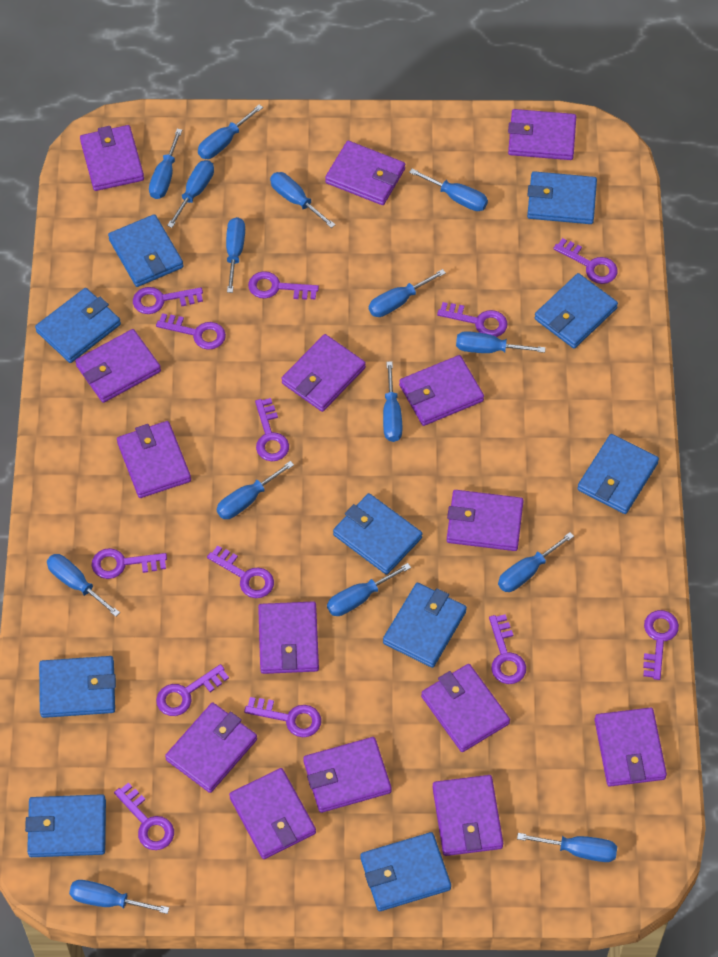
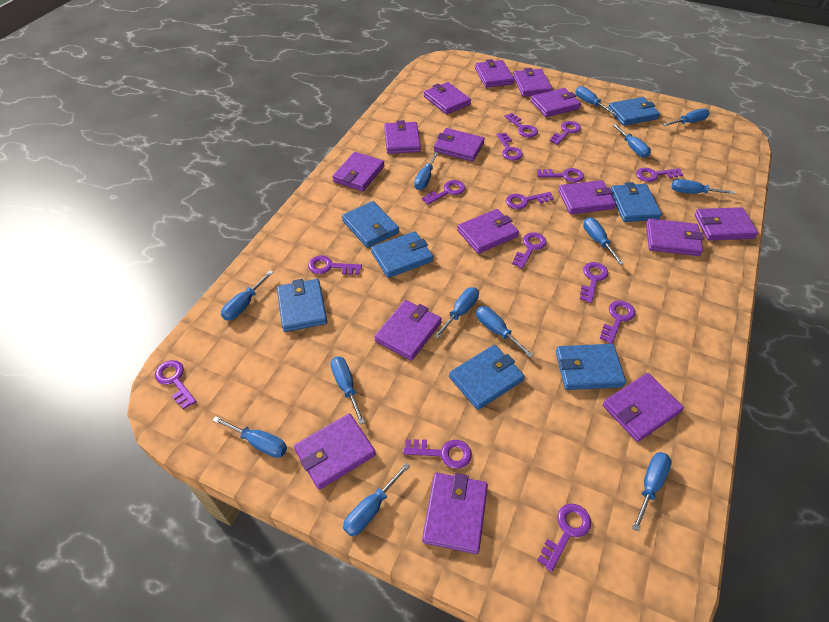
blue screwdriver: [47,554,120,617] [69,880,169,914] [149,129,182,199] [167,160,214,228] [198,104,263,159] [217,461,294,519] [226,217,245,293] [270,172,336,228] [327,563,411,616] [369,269,446,317] [383,361,402,442] [409,168,488,211] [456,331,546,353] [498,532,574,592] [517,833,617,862] = 15 -> [212,416,287,458] [221,270,274,321] [331,357,365,424] [343,463,410,536] [414,152,439,190] [434,287,479,338] [476,306,533,357] [576,86,616,115] [583,217,624,265] [612,124,651,158] [632,452,672,532] [663,108,709,126] [671,179,736,194] = 13
blue wallet: [25,794,106,857] [35,288,121,363] [39,656,116,718] [108,214,183,287] [333,493,422,575] [360,832,451,911] [383,583,467,668] [527,171,597,224] [534,273,618,349] [577,434,659,514] = 10 -> [277,279,327,332] [342,201,399,248] [371,231,433,278] [449,345,525,410] [556,344,626,390] [608,97,660,126] [611,182,662,222] = 7
purple key: [92,548,167,579] [114,783,174,850] [133,287,203,314] [156,313,226,350] [156,664,229,716] [207,545,274,598] [244,697,321,737] [248,271,319,300] [255,398,289,461] [437,302,507,337] [489,614,526,684] [553,238,618,284] [643,610,679,680] = 13 -> [155,360,196,410] [308,255,362,275] [403,439,472,469] [422,180,466,205] [496,132,523,161] [504,113,538,138] [506,192,554,209] [512,232,546,269] [537,168,584,182] [537,504,591,572] [550,121,581,145] [580,262,608,303] [600,300,635,344] [636,168,683,182] = 14

